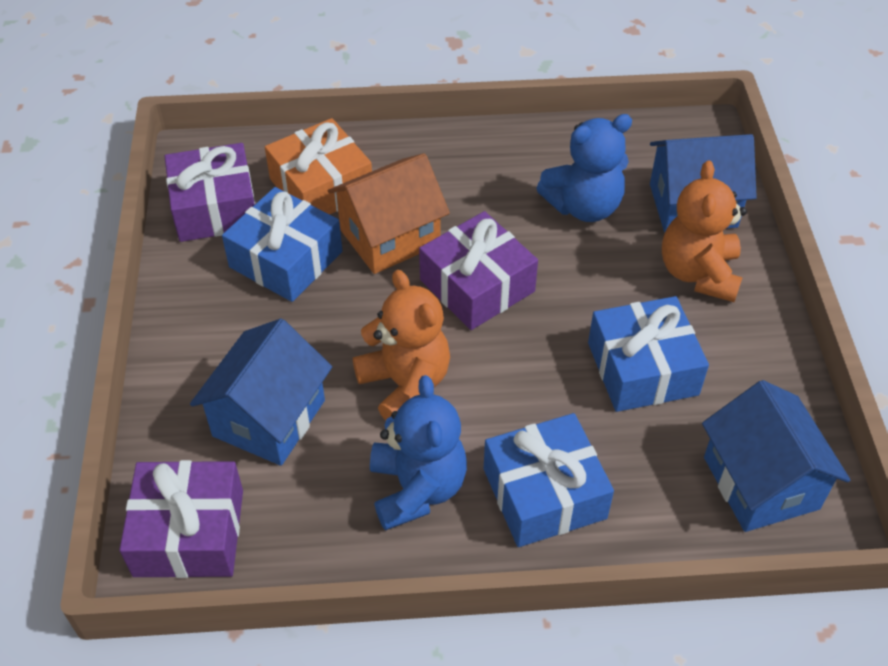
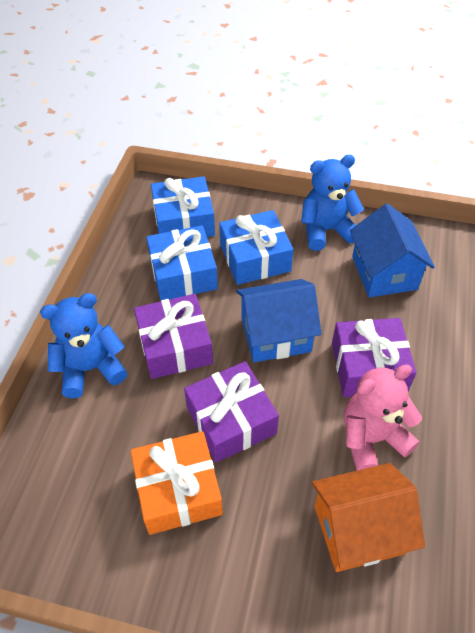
blue house: [190,319,332,466] [650,134,757,233] [702,380,850,532] = 3 -> [236,279,322,362] [350,203,435,297] = 2
orange teddy bear: [353,270,450,421] [662,160,747,302] = 2 -> none = 0
pink teddy bear: none = 0 -> [344,365,422,470] = 1

